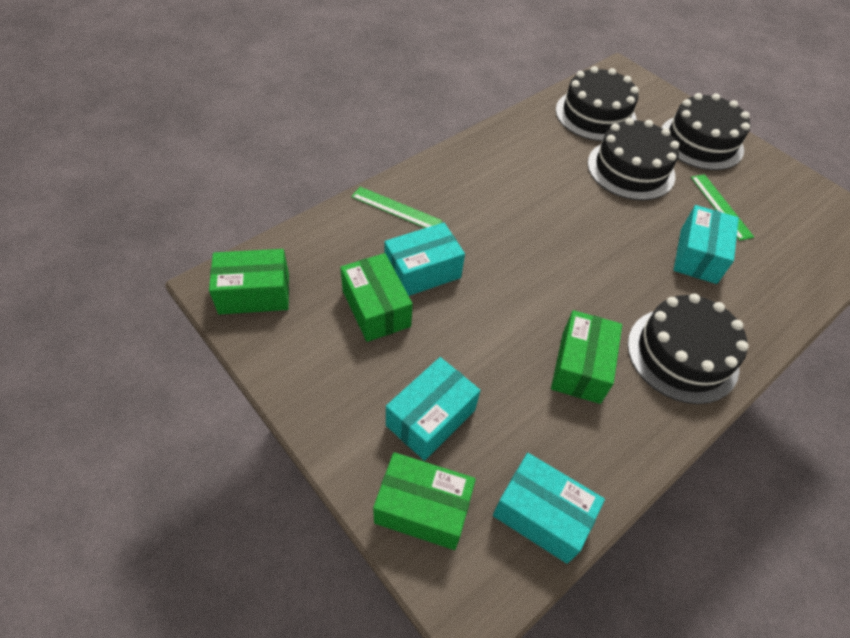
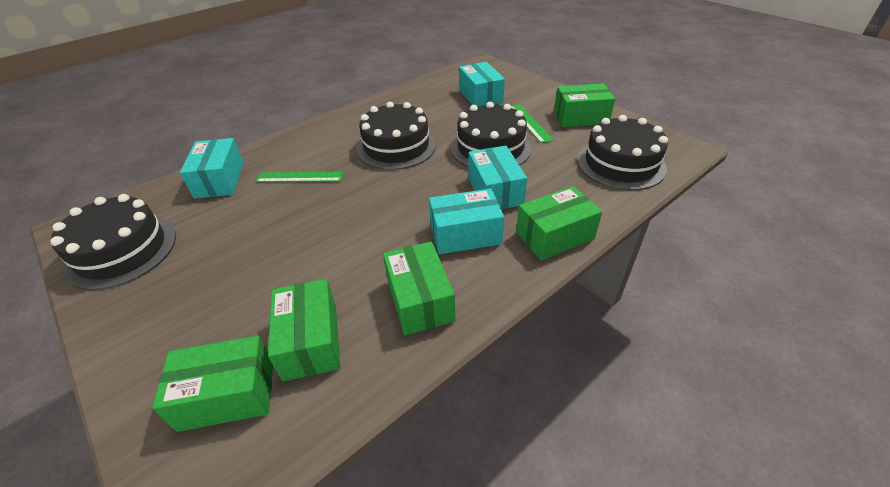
green box: [209,249,289,314] [340,253,413,342] [373,452,476,550] [551,310,622,404] = 4 -> [152,336,273,432] [268,279,340,381] [383,242,455,335] [516,186,602,260] [554,83,615,127] = 5

